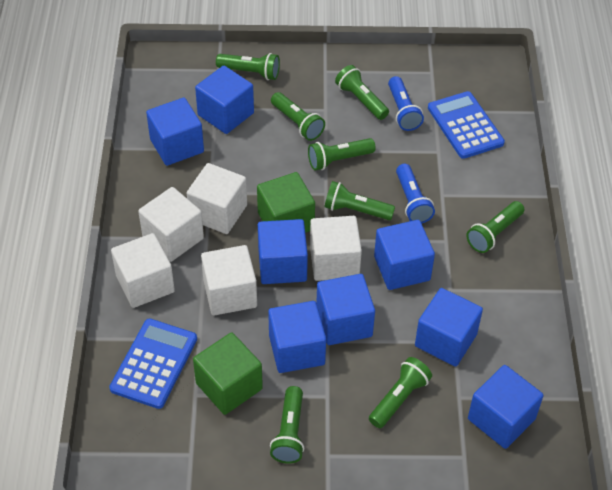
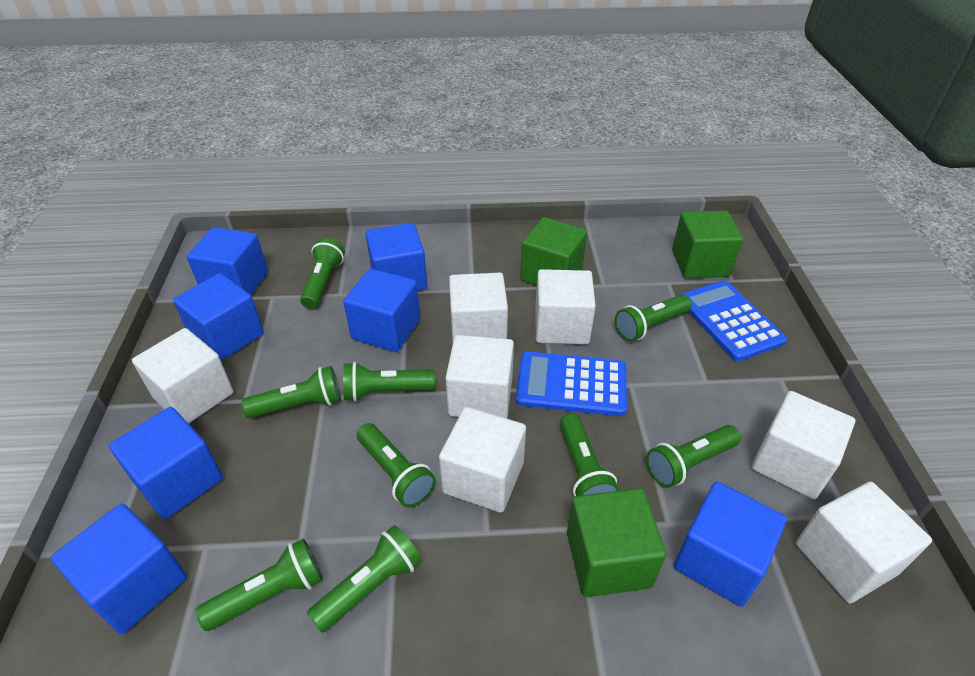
blue cube: [146,98,204,166] [195,66,254,134] [258,219,308,284] [268,301,326,373] [317,274,375,345] [374,220,435,290] [415,288,483,367] [468,365,544,449] = 8 -> [51,504,187,634] [109,407,223,519] [173,273,264,361] [187,227,268,295] [343,269,420,352] [365,223,427,291] [674,481,787,607] = 7
blue flashlight: [388,76,424,131] [396,164,435,224] = 2 -> none = 0
green cube: [193,332,263,415] [257,172,315,233] = 2 -> [520,217,587,286] [567,488,666,597] [672,210,743,278] = 3
green flashlight: [216,53,280,80] [270,386,304,464] [271,92,325,141] [308,138,376,171] [325,181,395,220] [335,65,389,120] [369,357,432,428] [466,201,524,253] = 8 -> [196,538,323,631] [242,366,341,418] [300,238,345,309] [307,525,422,633] [343,362,435,401] [357,423,436,507] [560,414,619,496] [615,294,692,342] [646,425,741,488] = 9
white cube: [111,233,175,308] [138,187,204,262] [187,163,247,234] [201,245,257,315] [310,216,362,281] = 5 -> [132,328,234,424] [439,407,526,513] [445,335,514,418] [449,273,508,343] [535,269,596,344] [752,391,855,499] [796,481,932,603] = 7

